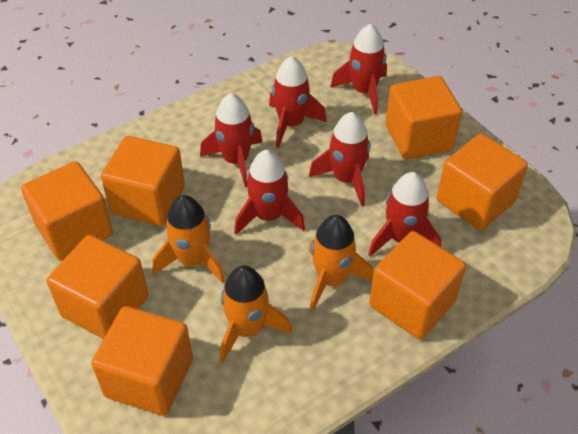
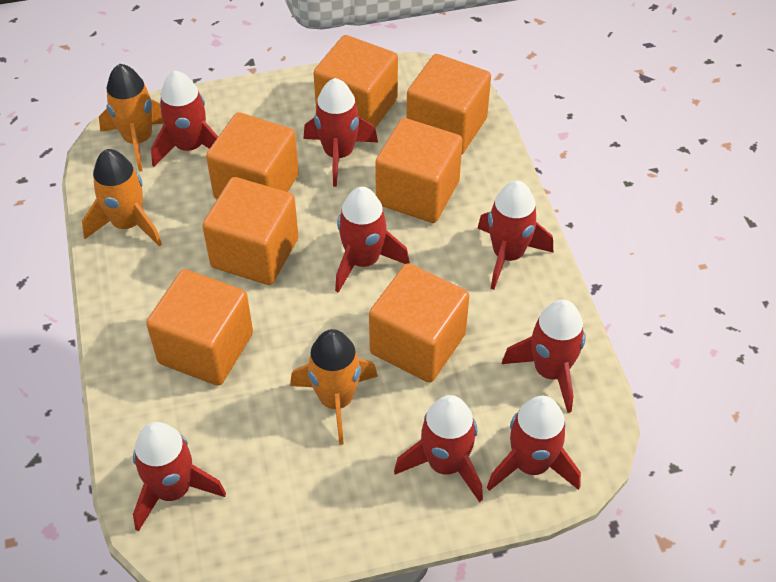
red rocket: [200,93,262,188] [234,150,305,235] [269,56,327,148] [309,112,370,206] [330,24,387,115] [368,172,441,256] = 6 -> [133,422,226,532] [151,71,218,167] [303,78,378,187] [335,187,410,293] [394,395,483,502] [478,181,553,290] [487,396,581,491] [502,300,586,413] = 8

